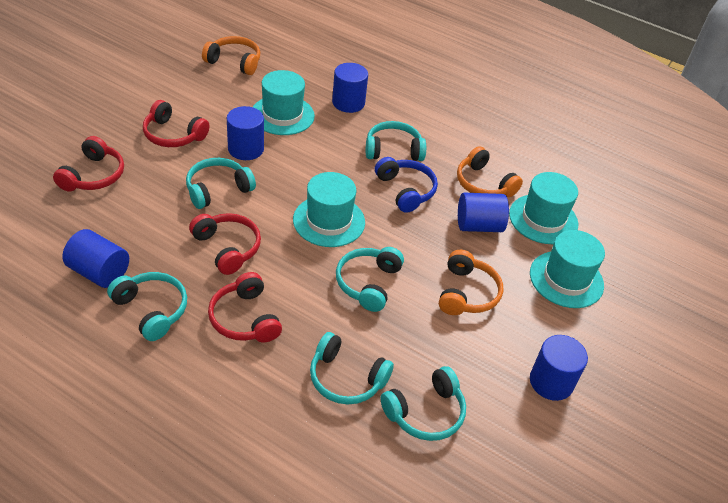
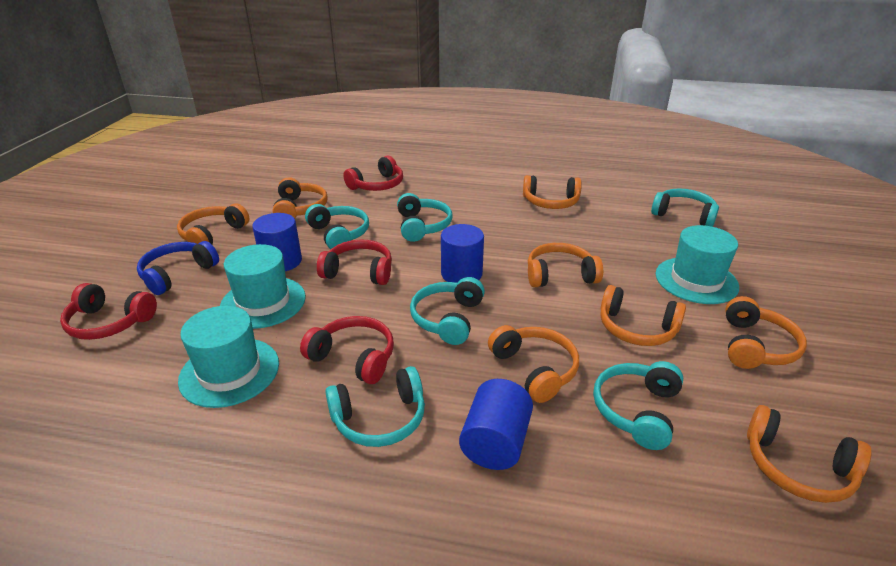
blue cylinder: [62,229,129,288] [227,106,264,160] [332,63,368,113] [458,193,509,232] [530,335,588,401] = 5 -> [252,213,302,271] [441,224,484,283] [459,379,533,470] = 3
orange headphones: [202,36,260,75] [439,250,503,315] [457,146,523,197] = 3 -> [177,203,250,244] [273,177,328,219] [488,325,579,403] [523,175,582,209] [528,243,603,287] [600,285,686,346] [725,296,807,369] [747,405,871,503] = 8
turquoise hat: [253,70,315,135] [293,172,365,247] [509,172,578,244] [530,230,605,308] = 4 -> [178,306,279,408] [220,244,306,329] [656,225,739,304] = 3

